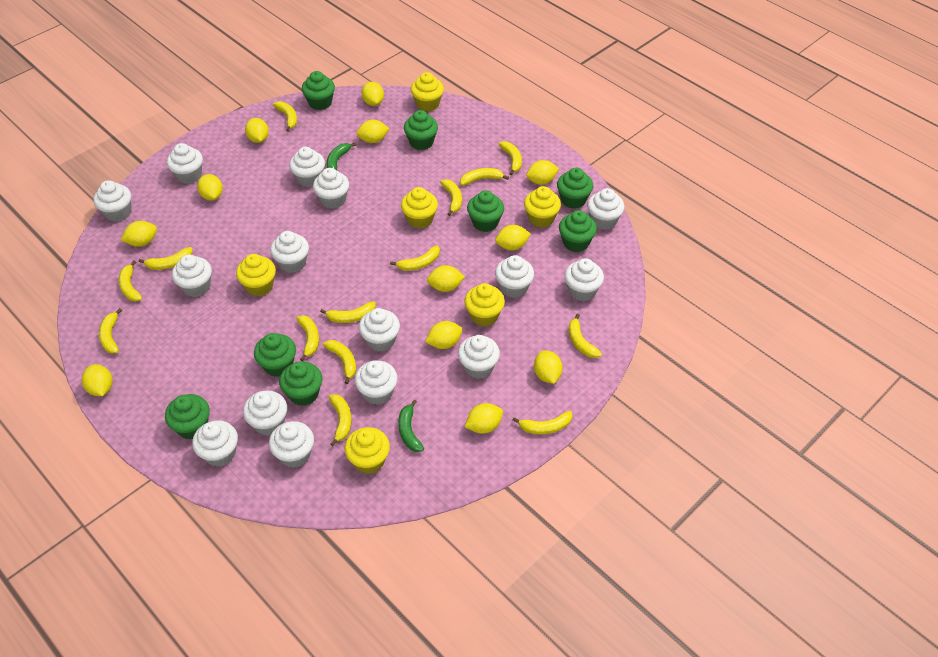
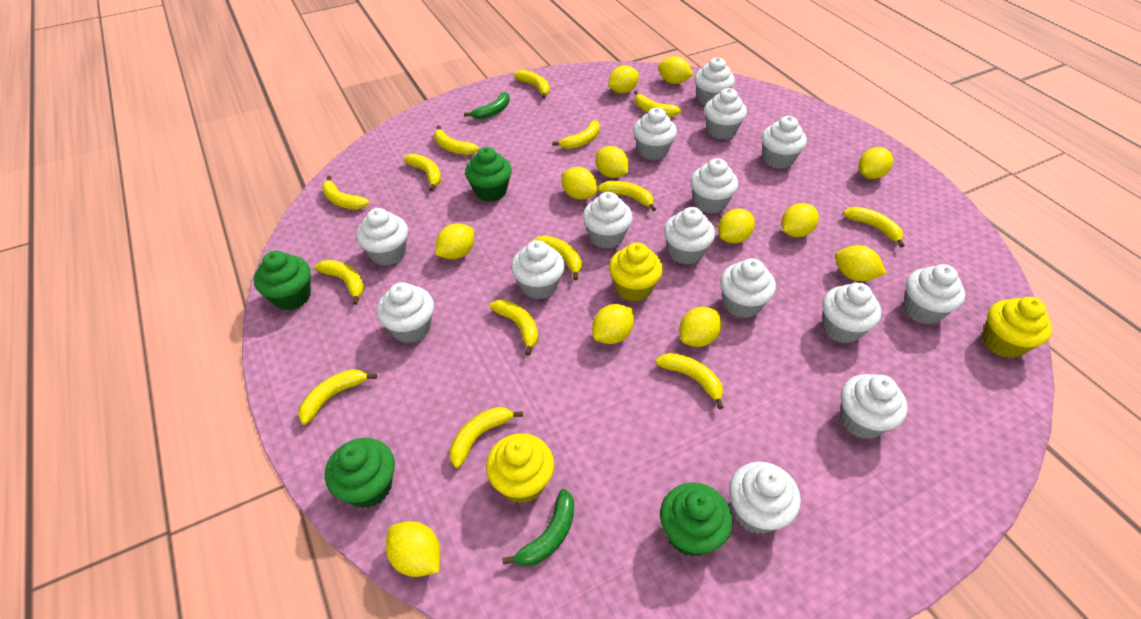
green cupcake: [165,394,210,440] [254,333,296,377] [279,362,322,406] [302,71,335,110] [404,110,438,150] [467,190,504,232] [557,168,593,209] [559,210,597,252] = 8 -> [254,251,311,310] [325,438,395,508] [465,147,512,202] [660,483,733,557] = 4
yellow cupcake: [236,254,276,297] [345,427,390,474] [401,187,438,229] [411,72,444,111] [464,283,505,326] [524,186,561,228] = 6 -> [486,433,554,503] [609,242,663,302] [982,297,1052,358] = 3

